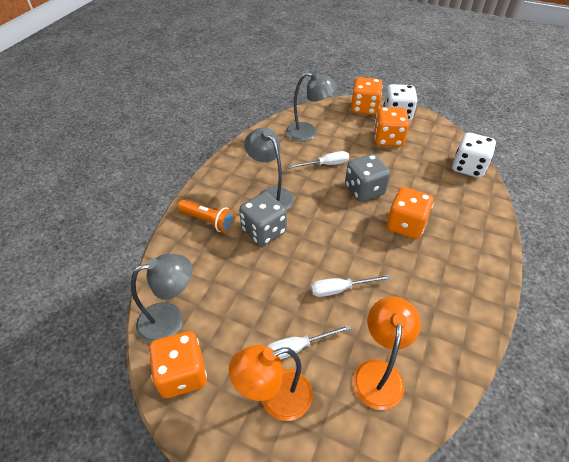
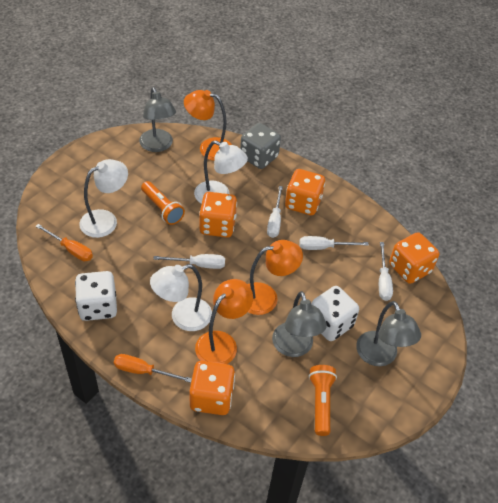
grey dice: [239,192,287,246] [345,154,391,202] = 2 -> [240,123,281,169] = 1
orange flashlight: [178,200,235,233] = 1 -> [141,181,185,225] [309,365,337,436] = 2
orange lamp: [229,345,313,421] [353,296,421,410] = 2 -> [184,90,232,161] [195,279,253,364] [248,240,303,315] = 3
orange screwdriver: none = 0 -> [35,224,93,261] [114,354,192,383] = 2
white lamp: none = 0 -> [79,159,128,238] [150,264,212,331] [194,140,248,204] = 3
white screwdriver: [267,325,351,360] [288,151,349,169] [311,275,391,297] = 3 -> [153,254,225,269] [267,186,283,238] [299,236,369,250] [379,242,393,301] = 4

